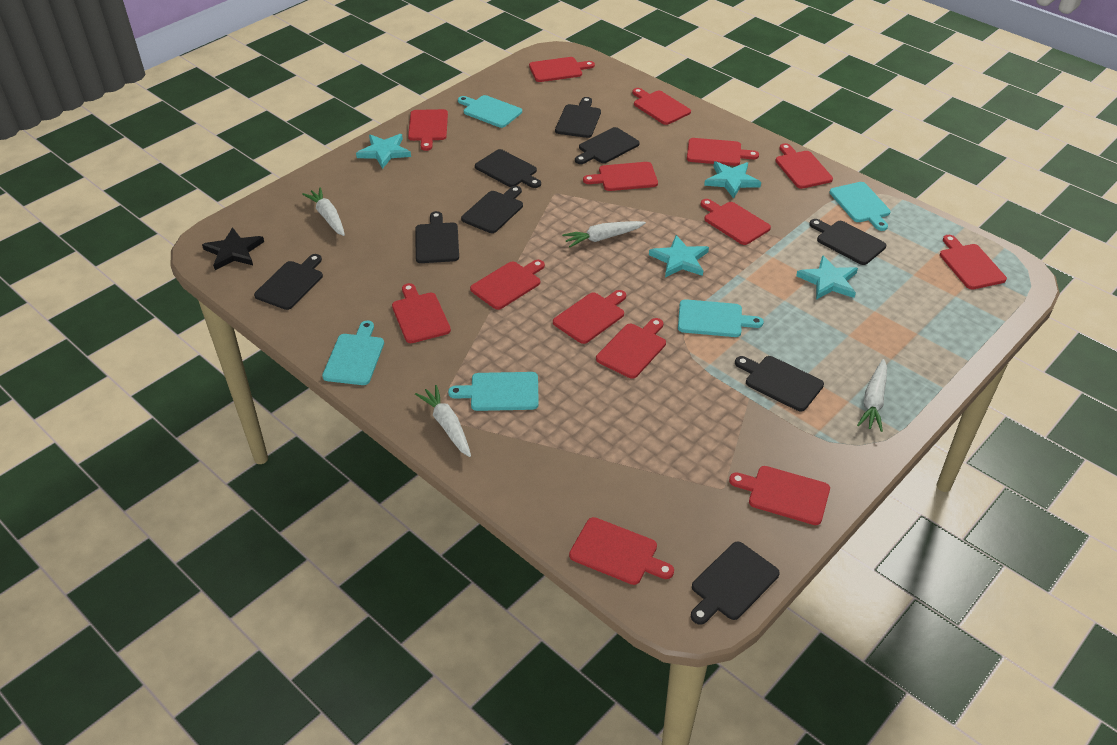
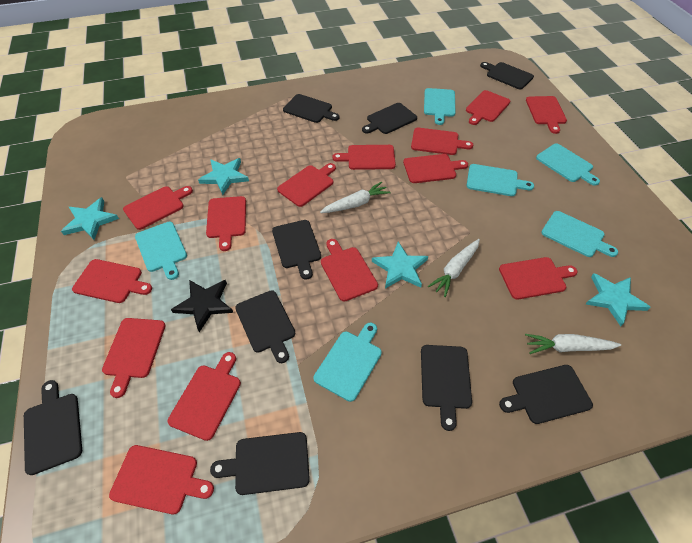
turquoise cutting board: [322,321,384,385] [448,372,539,411] [458,95,522,128] [678,299,764,337] [830,182,891,231] = 5 -> [135,222,187,280] [314,323,382,402] [424,88,455,125] [467,164,534,196] [536,143,600,186] [541,211,618,257] = 6
white carrot: [302,187,345,236] [415,385,471,457] [562,221,646,247] [857,359,887,432] = 4 -> [320,181,391,213] [428,239,480,297] [525,334,621,354] = 3

